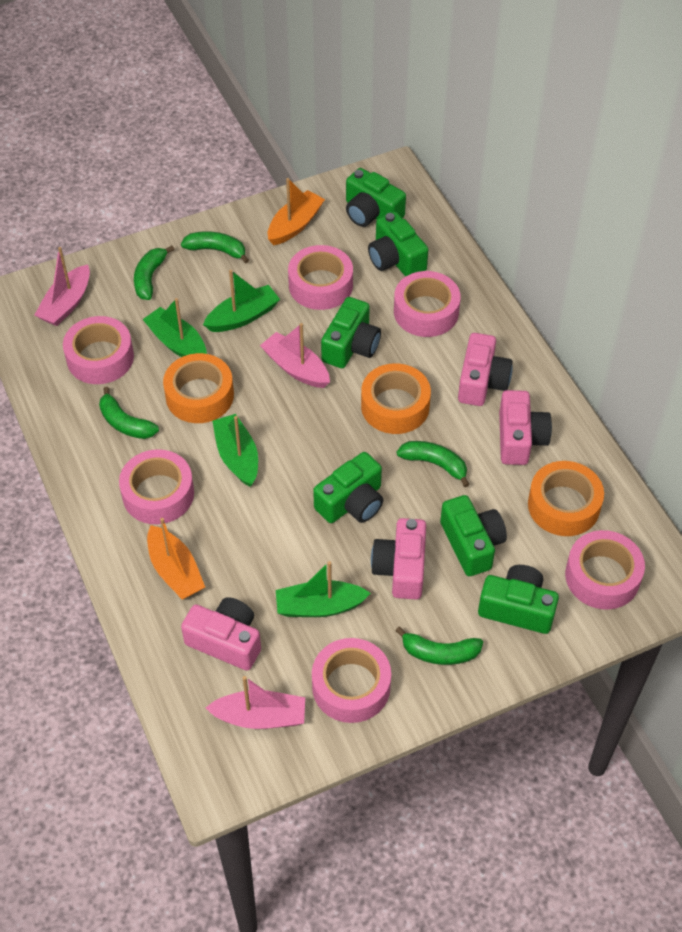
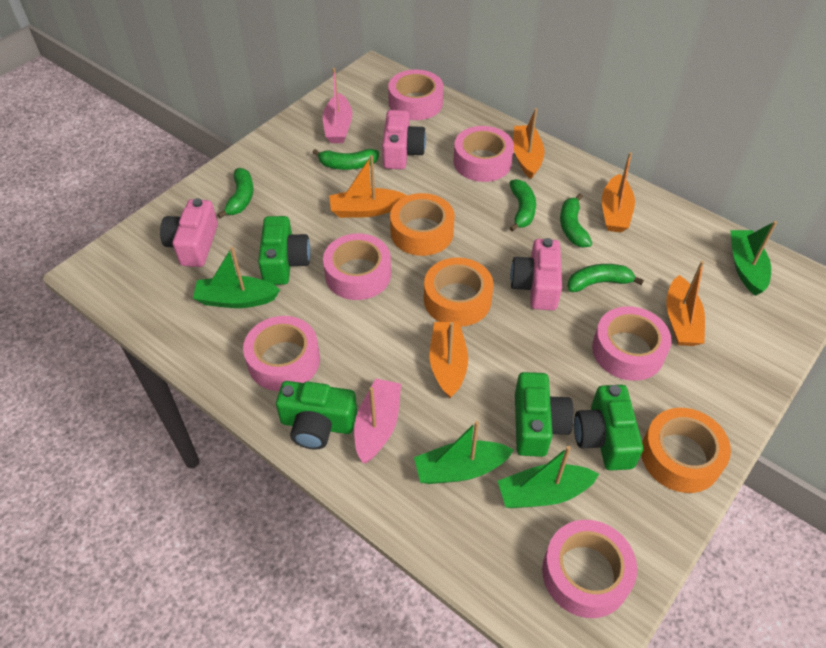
green camera: [313,452,383,523] [321,297,381,368] [346,168,406,227] [368,211,428,277] [440,495,507,576] [478,565,559,634] = 6 -> [258,216,311,285] [276,381,357,449] [515,372,574,457] [574,385,643,471] = 4
orange boat: [147,518,205,599] [268,178,325,245] = 2 -> [329,155,407,218] [429,322,468,398] [513,108,544,179] [602,152,635,233] [666,261,705,346] = 5
pink boat: [35,247,90,326] [206,676,305,729] [260,323,330,388] = 3 -> [323,68,352,143] [354,379,401,463] = 2
pink camera: [181,597,261,671] [371,518,426,599] [458,333,513,406] [499,390,552,465] = 4 -> [160,198,218,267] [382,110,426,169] [510,238,562,310] = 3

